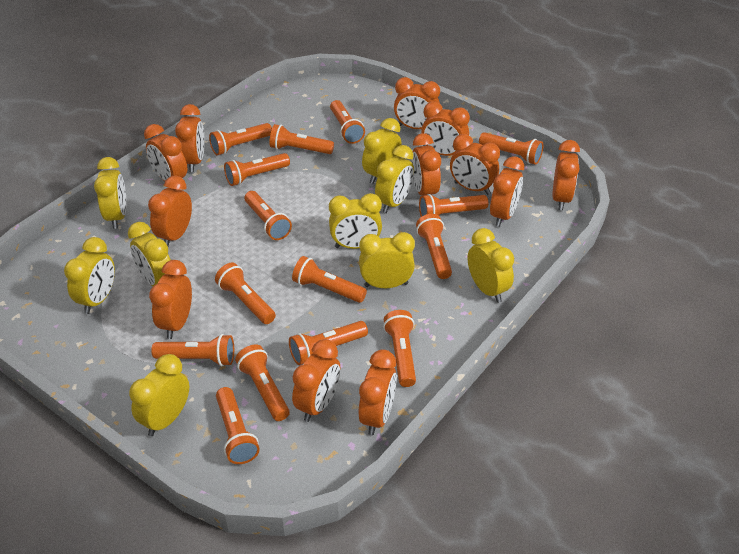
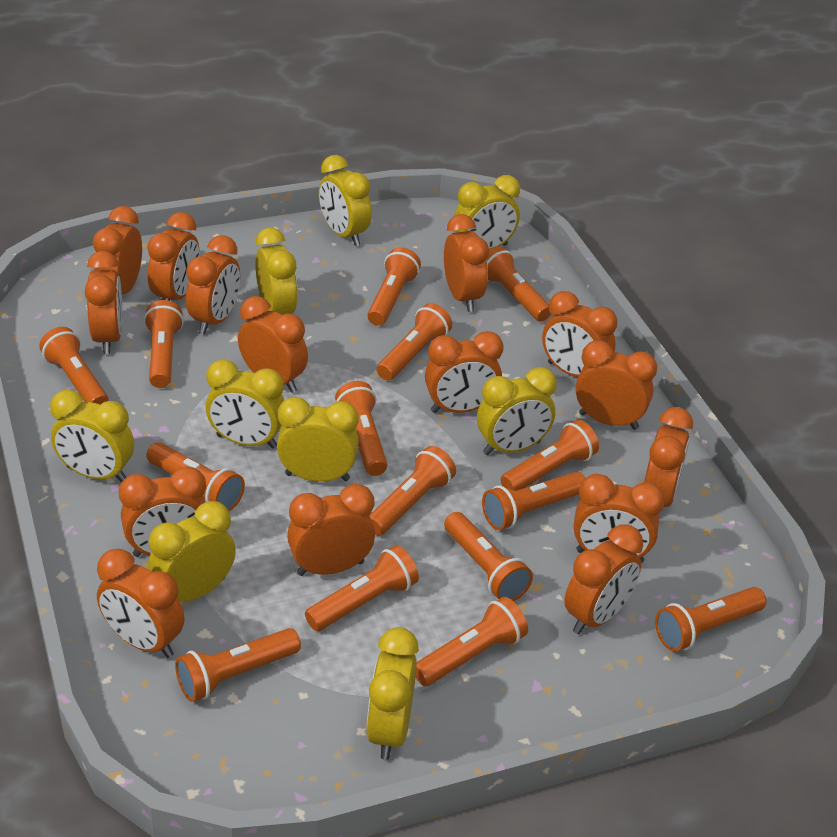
orange clock: [144,124,187,181] [148,176,192,246] [149,260,192,339] [175,104,205,172] [292,339,340,422] [359,349,397,435] [394,77,440,129] [411,133,441,196] [421,101,470,156] [450,134,500,195] [490,156,524,227] [552,140,580,210] = 12 -> [84,251,123,354] [93,206,142,294] [97,549,185,658] [119,466,206,557] [147,212,199,301] [186,235,240,334] [238,296,308,393] [287,484,375,576] [425,331,503,413] [444,214,489,312] [542,291,617,377] [564,524,643,634] [573,474,665,563] [576,340,657,430] [644,407,693,507] = 15

